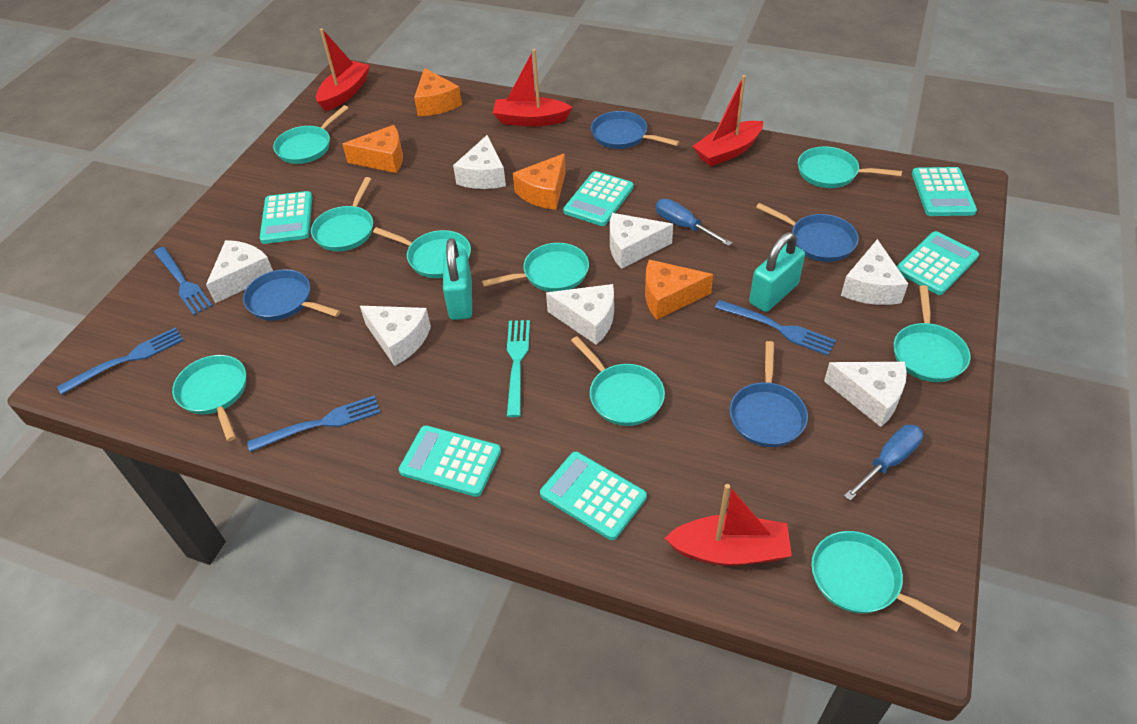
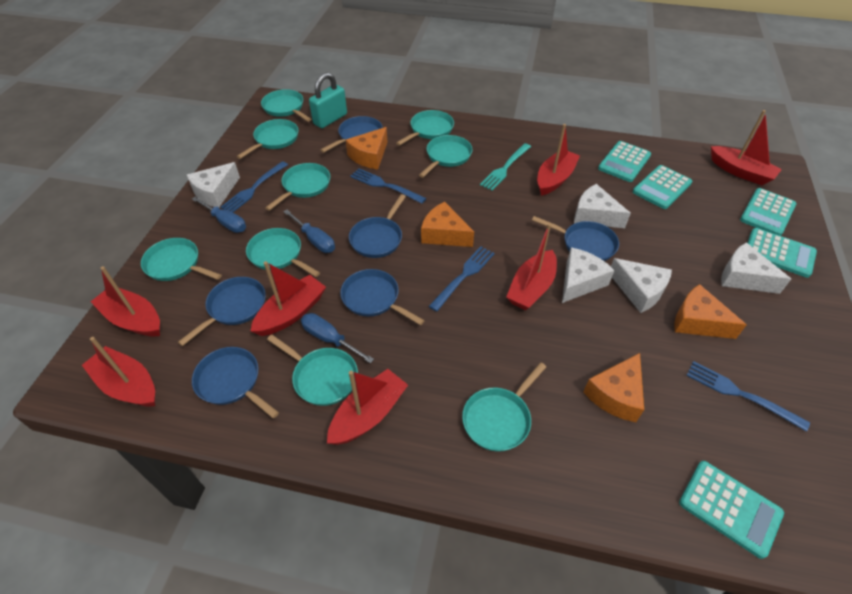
blue pan: [243,269,340,321] [591,111,679,149] [729,341,808,447] [756,203,859,262] = 4 -> [178,277,266,346] [192,347,279,418] [321,116,383,153] [340,269,425,325] [349,194,406,258] [532,216,619,261] = 6
blue screwdriver: [656,199,732,246] [844,425,923,501] = 2 -> [192,197,246,233] [283,210,335,253] [301,313,374,363] = 3
red boat: [316,28,370,111] [493,49,572,127] [665,484,792,566] [693,75,763,167] = 4 -> [82,337,155,407] [90,266,160,336] [251,261,326,336] [327,369,408,445] [506,223,557,310] [537,124,580,196] [711,110,782,185] = 7
turquoise calculator: [260,191,312,244] [399,425,501,497] [540,452,647,540] [563,171,634,226] [897,231,979,295] [912,167,977,216] = 6 -> [598,141,651,182] [633,165,692,209] [679,461,784,559] [740,188,796,236] [748,228,817,278] = 5
turquoise padlock: [443,238,472,320] [749,232,805,312] = 2 -> [309,73,347,128] = 1
white cheese: [206,240,273,303] [360,306,431,366] [453,135,506,189] [546,284,614,345] [610,213,673,269] [824,362,907,427] [841,239,908,305] = 7 -> [187,162,240,207] [562,247,615,303] [574,184,631,228] [611,258,672,313] [721,243,791,294] = 5

